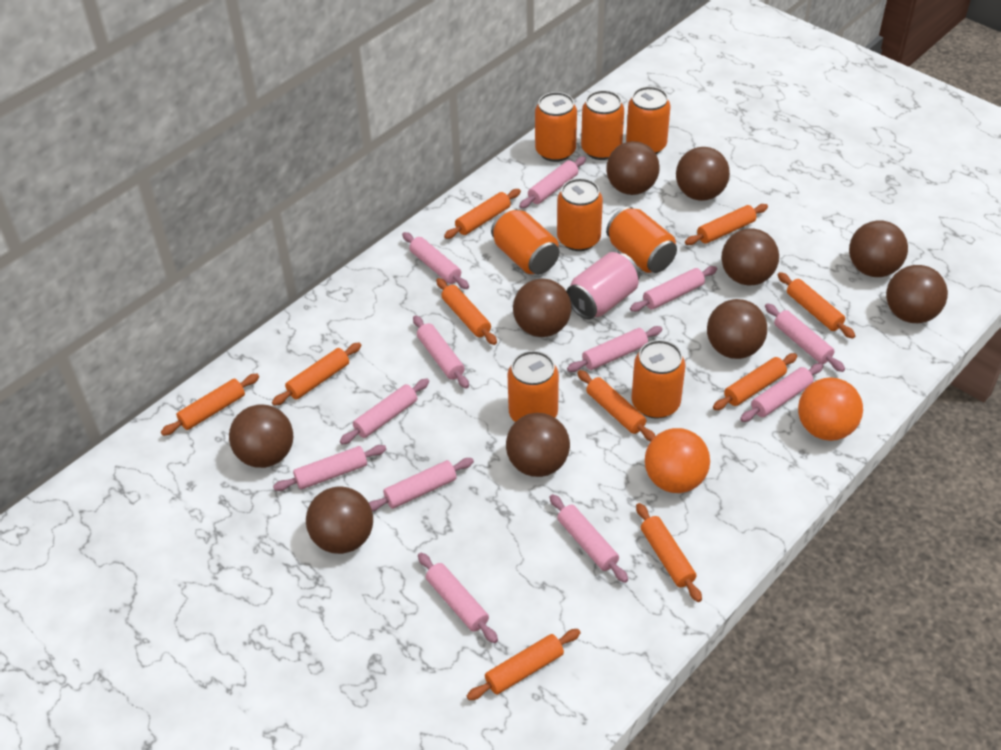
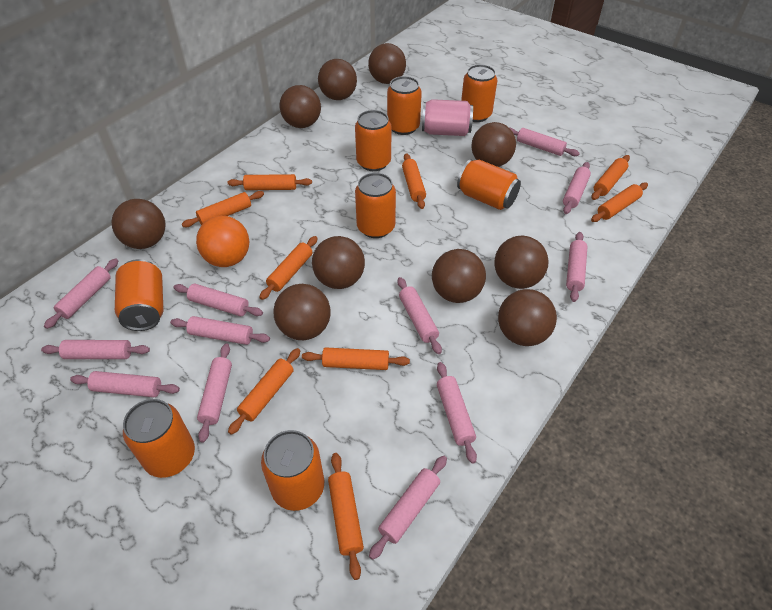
orange ball: [645,428,710,493] [798,377,863,441] = 2 -> [196,216,249,267] = 1
orange rolling pin: [161,374,259,436] [272,342,362,406] [436,278,497,345] [444,189,521,239] [467,629,581,700] [577,370,655,441] [636,503,702,602] [685,204,768,245] [713,353,797,410] [778,272,855,339] = 10 -> [182,191,264,227] [227,174,312,190] [228,348,300,435] [259,236,318,300] [302,347,410,370] [328,453,364,580] [402,153,426,209] [591,155,630,200] [591,182,648,222] = 9

